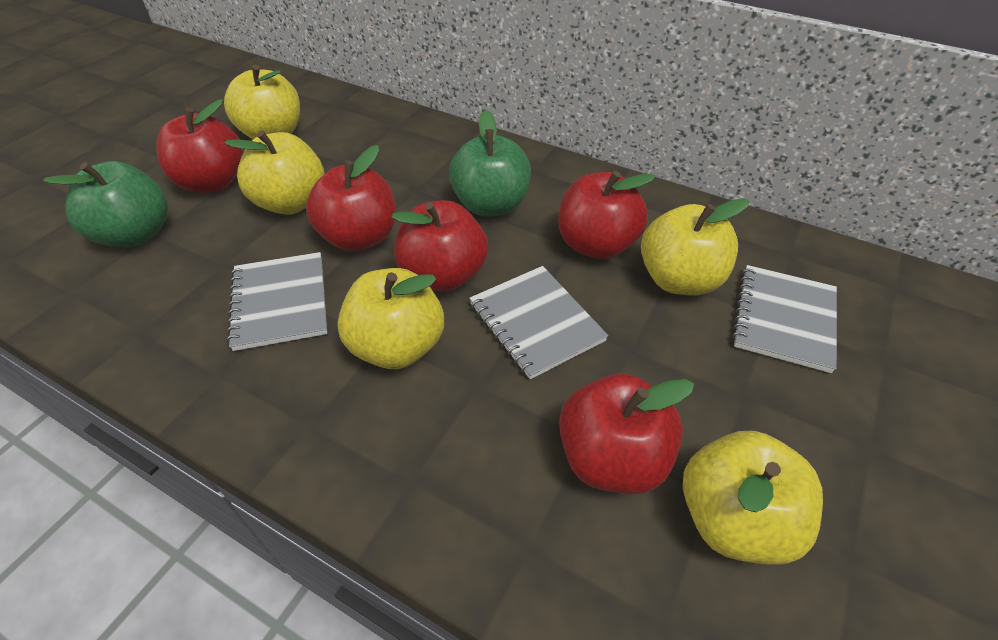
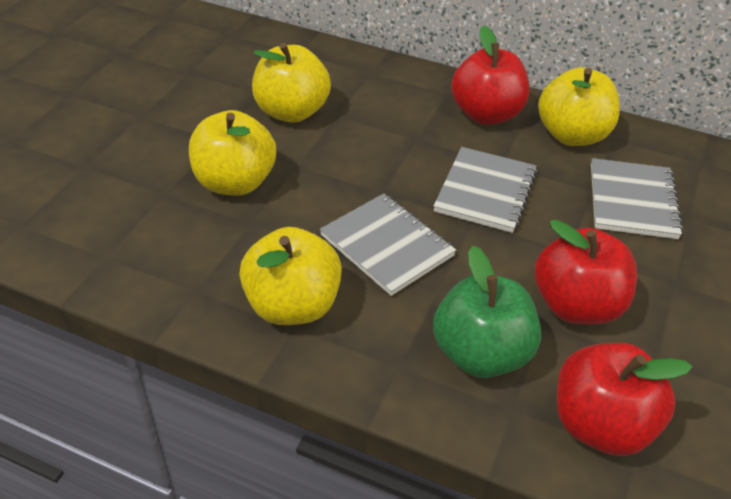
green apple: [43,161,168,247] [449,110,531,216] = 2 -> [433,246,541,378] = 1
red apple: [156,99,243,193] [306,145,396,252] [391,200,488,292] [558,171,656,259] [559,373,694,494] = 5 -> [451,26,530,125] [535,220,637,325] [557,343,692,456] = 3
yellow apple: [224,65,300,139] [225,131,325,215] [337,268,444,369] [641,198,749,295] [683,431,823,565] = 5 -> [189,110,276,196] [239,227,342,325] [252,43,331,123] [538,67,620,146] = 4

